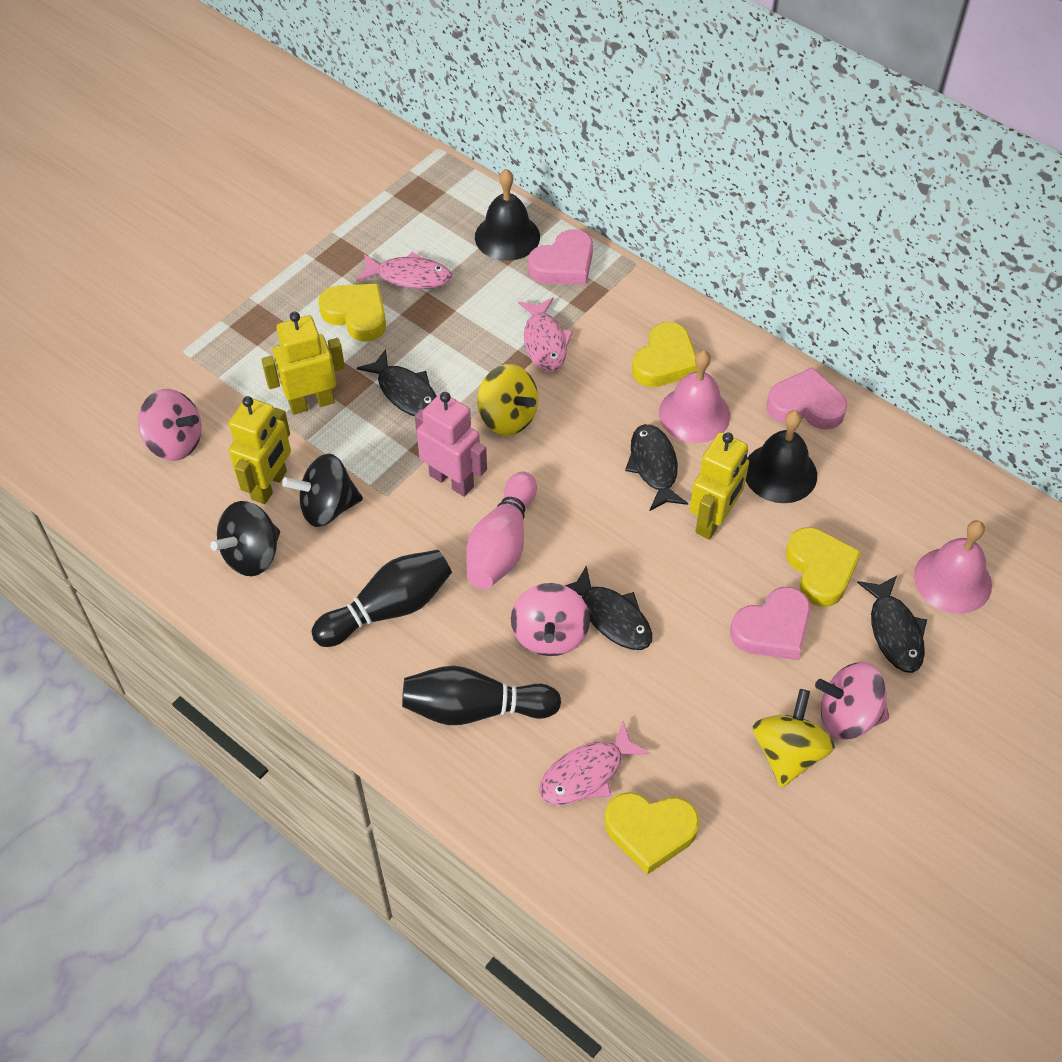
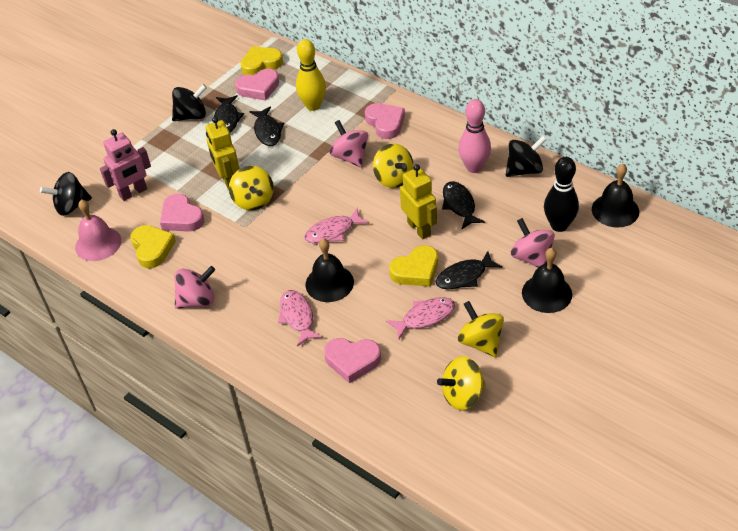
black bell: [475,169,540,261] [746,410,817,503] = 2 -> [305,238,354,302] [522,248,572,313] [592,164,639,228] = 3
black bowling pin: [311,550,452,647] [402,666,561,725] = 2 -> [544,157,579,232] = 1
black spinning top: [210,501,280,576] [282,454,363,527] = 2 -> [40,172,92,216] [172,84,207,121] [506,136,547,177] = 3
pink bell: [659,350,730,443] [914,520,992,614] = 2 -> [75,199,121,261] = 1
pink heart: [528,229,593,285] [730,587,811,660] [766,368,847,429] = 3 -> [160,194,204,232] [235,69,279,101] [324,338,381,383] [365,103,405,139] = 4
yellow bowling pin: none = 0 -> [296,39,326,111] = 1
yellow heart: [318,284,386,342] [604,792,700,875] [632,322,697,387] [786,527,861,607] = 4 -> [130,225,176,268] [240,46,283,75] [389,245,438,287] = 3
yellow robot: [229,396,291,504] [261,312,345,415] [689,432,749,540] = 3 -> [205,117,239,190] [400,164,437,240] = 2
yellow spinning top: [477,364,538,436] [753,689,835,787] = 2 -> [229,166,274,210] [373,143,413,188] [437,356,486,410] [458,301,504,357] = 4

